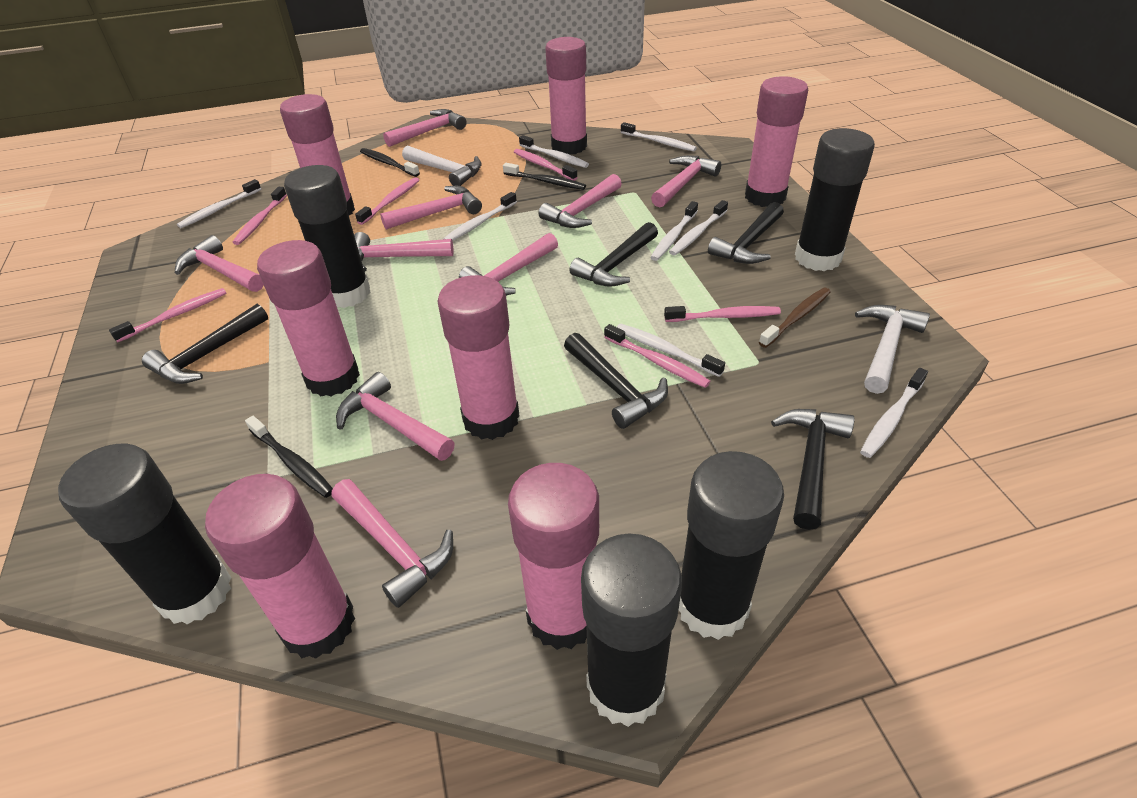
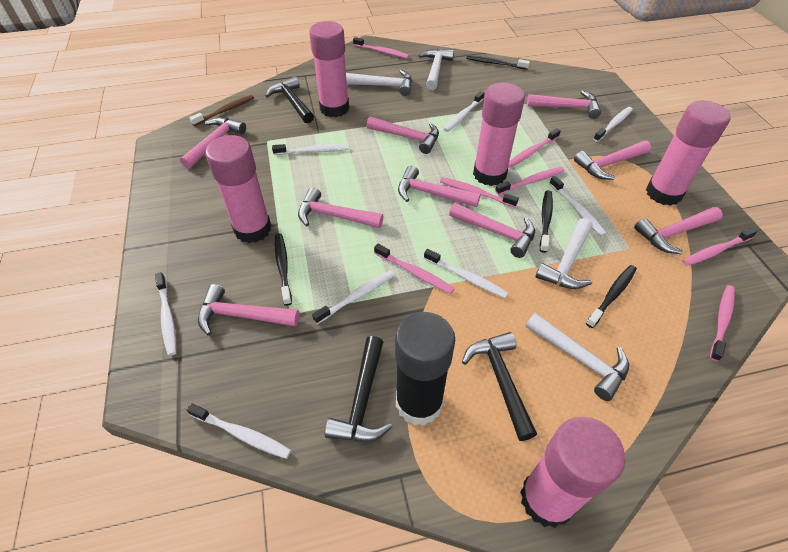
black glue stick: [58,444,231,625] [284,165,371,308] [581,533,682,727] [679,451,784,640] [795,128,875,271] = 5 -> [395,312,455,426] = 1
black hammer: [142,304,268,384] [564,333,668,429] [569,222,658,287] [708,202,784,264] [771,409,855,530] = 5 -> [266,76,314,123] [325,336,392,442] [462,332,537,441] = 3
black toothbrush: [245,416,333,498] [360,148,420,177] [503,163,586,190] = 3 -> [275,233,292,306] [466,55,530,70] [540,190,553,253] [586,265,637,328] = 4
pink glue stick: [205,474,355,659] [257,240,360,396] [280,94,355,215] [437,275,520,440] [508,463,599,650] [545,37,587,154] [745,76,808,207] = 7 -> [205,135,271,243] [309,21,349,117] [473,82,525,186] [520,417,625,528] [646,101,731,206] = 5
pink toothbrush: [109,288,227,342] [233,187,287,245] [355,177,419,225] [514,149,578,181] [604,324,711,388] [664,306,781,322] = 6 -> [353,37,409,58] [374,244,455,294] [440,177,519,207] [495,167,564,195] [508,128,561,168] [683,228,757,266] [710,285,735,362] = 7
white hammer: [402,145,482,186] [855,305,930,394] = 2 -> [346,70,412,96] [418,49,454,90] [526,313,629,401] [535,218,592,289] = 4

